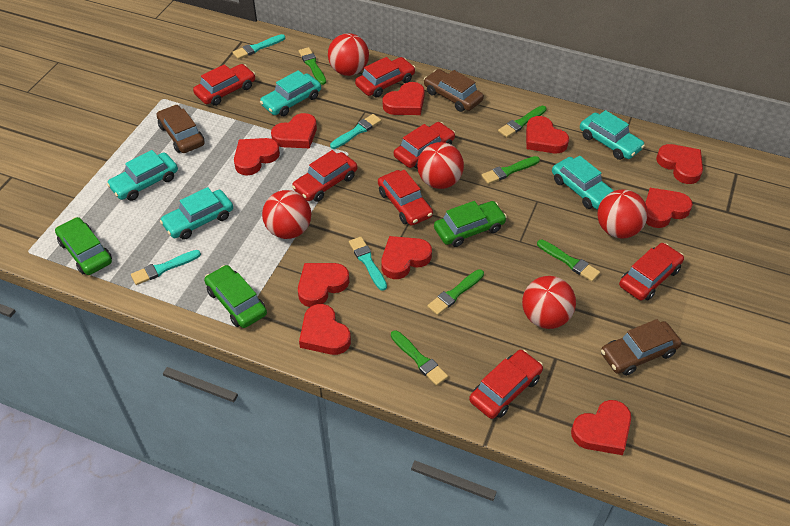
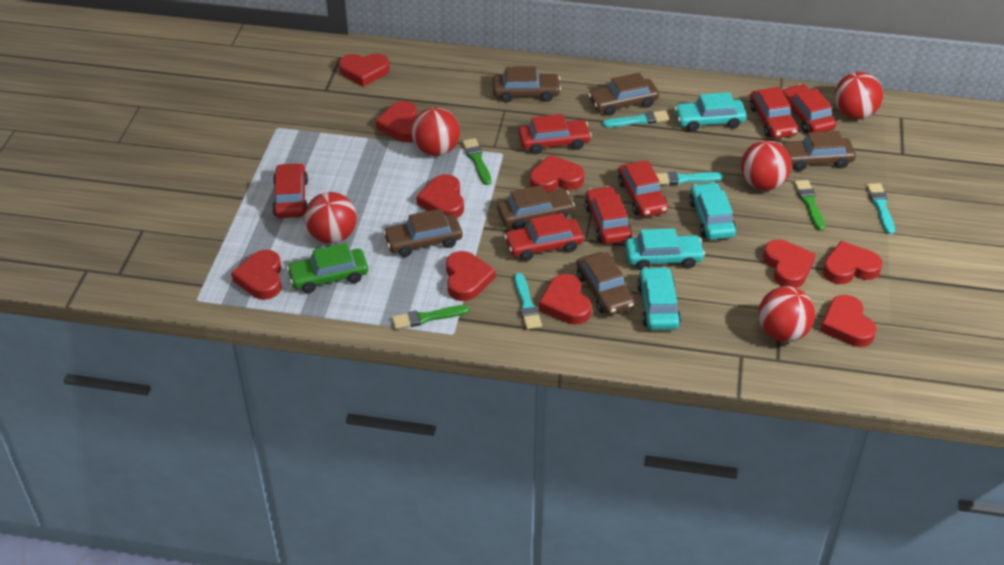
brown car: [157,105,204,153] [424,69,484,112] [601,319,682,376] = 3 -> [383,209,462,257] [493,66,561,103] [497,185,575,230] [577,252,635,315] [588,73,659,116] [782,131,856,171] = 6
green brush: [298,47,326,85] [391,330,448,386] [427,269,484,315] [481,156,540,184] [498,106,546,138] [537,239,600,282] = 6 -> [392,305,469,329] [462,138,491,185] [794,180,825,231] = 3
green car: [55,217,112,275] [204,265,267,328] [434,201,507,247] = 3 -> [287,243,368,293] = 1
turquoise car: [107,150,178,201] [160,187,233,240] [260,70,321,116] [552,156,614,209] [580,110,645,160] = 5 -> [625,228,705,270] [637,267,681,330] [674,92,747,132] [689,182,736,240] = 4

